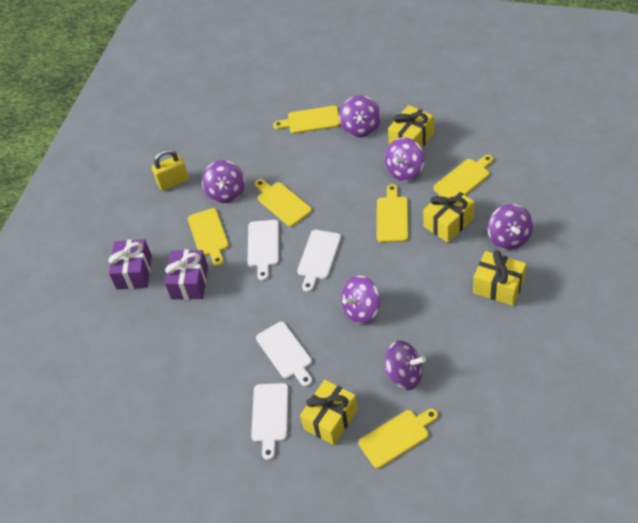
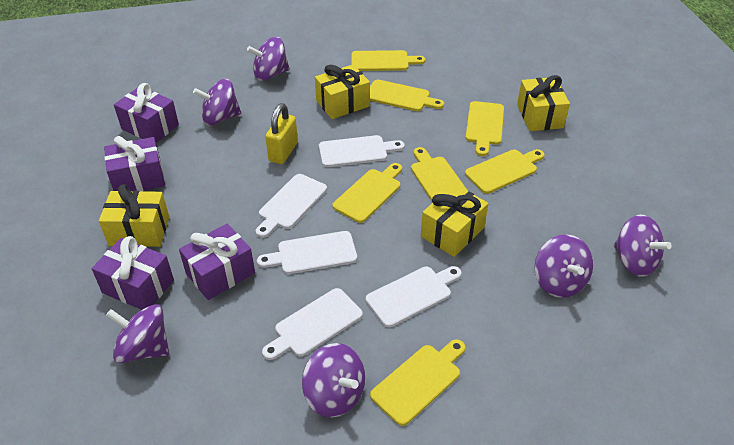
purple gift: [109,239,152,290] [165,250,208,300] = 2 -> [92,236,174,310] [104,136,165,191] [114,83,179,143] [179,224,255,300] = 4
white cutting board: [248,220,279,281] [251,383,288,460] [256,322,312,387] [297,230,341,292] = 4 -> [255,174,327,238] [257,231,357,274] [262,288,363,360] [319,135,404,167] [366,266,462,327] = 5
yellow cutting board: [188,208,229,266] [255,179,312,227] [273,106,340,134] [359,409,438,468] [377,184,408,242] [433,155,493,196] = 6 -> [332,163,402,223] [351,50,425,71] [370,80,444,111] [370,339,465,426] [411,147,469,201] [465,101,504,156] [465,149,545,194] = 7

